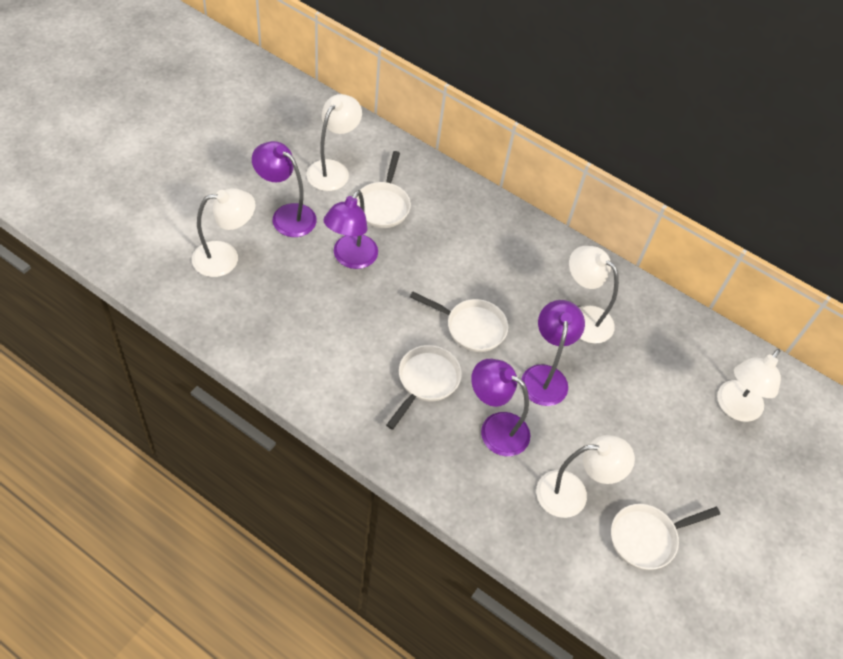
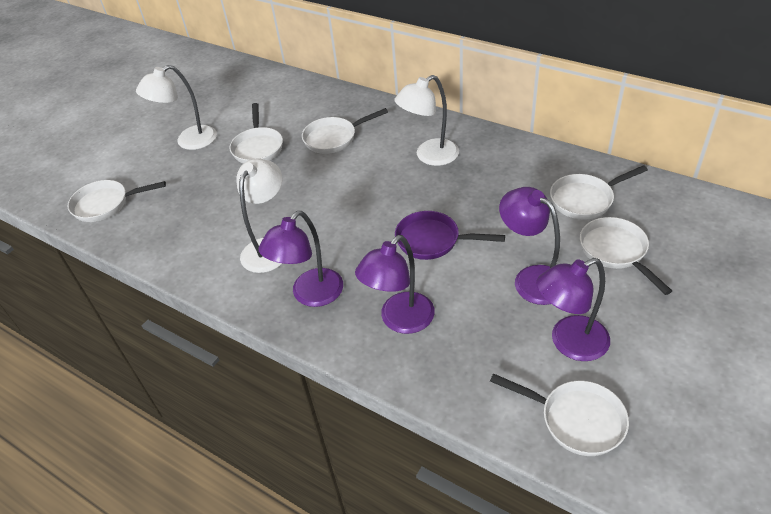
purple pan: none = 0 -> [395,211,505,260] = 1
white lamp: [192,188,255,277] [306,94,362,191] [536,435,635,518] [569,246,619,344] [717,349,781,422] = 5 -> [136,65,217,150] [236,158,283,273] [394,75,459,166] = 3
white pan: [357,151,411,228] [386,345,462,430] [410,291,508,352] [611,504,720,570] = 4 -> [68,180,166,222] [229,103,283,164] [302,108,388,154] [490,373,629,456] [550,165,648,219] [580,217,672,295] = 6

